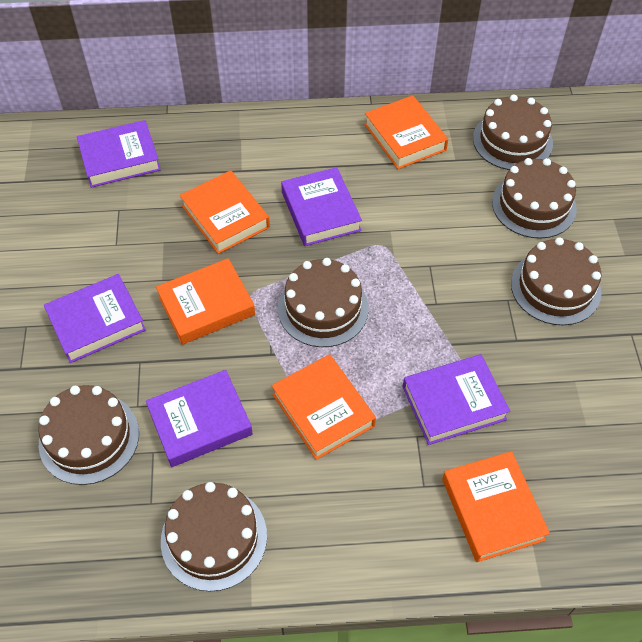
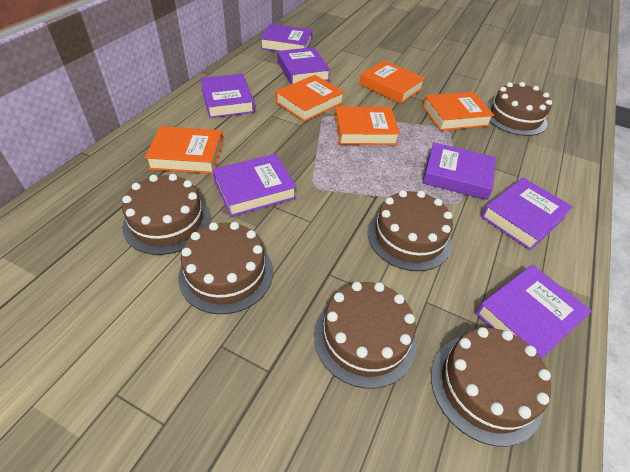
purple book: [44,274,146,363] [77,120,161,188] [146,370,253,467] [281,167,362,246] [403,354,510,445] = 5 -> [200,74,255,118] [212,154,297,217] [260,24,313,51] [277,47,330,84] [422,142,496,200] [475,265,592,359] [481,177,573,250] = 7

